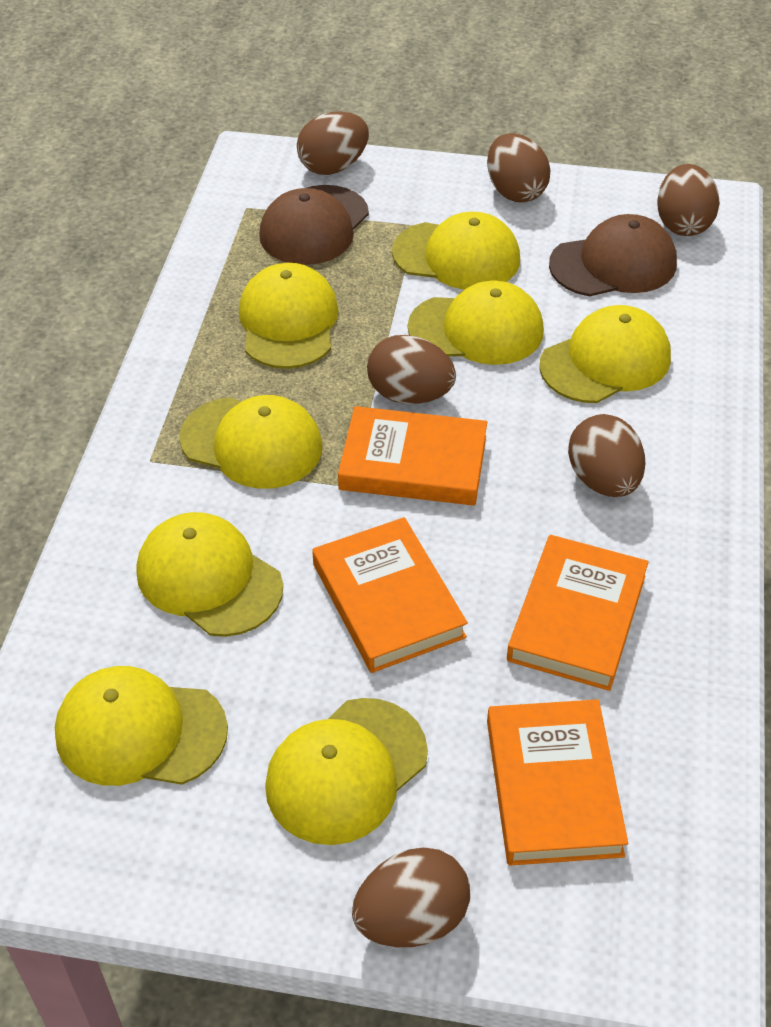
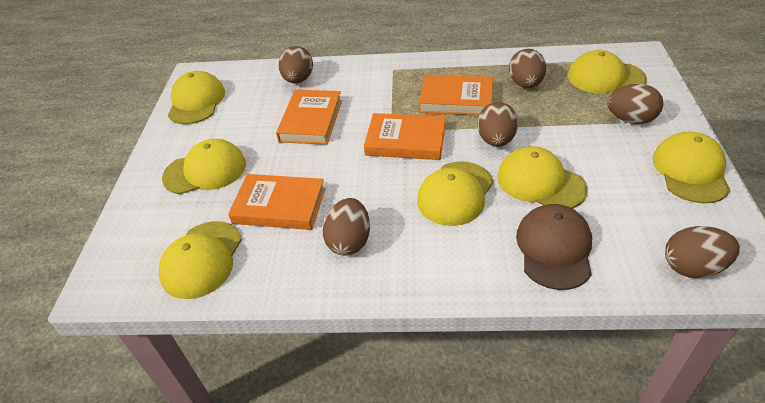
brown cap: [259,185,369,265] [549,214,677,296] = 2 -> [516,204,592,290] = 1
yellow cap: [55,666,228,786] [137,512,283,637] [179,395,322,489] [239,263,339,369] [265,698,428,845] [392,212,520,290] [408,280,544,365] [539,305,671,403] = 8 -> [158,221,242,299] [162,139,246,194] [168,71,225,124] [417,161,493,226] [497,146,588,209] [568,50,647,94] [653,132,731,203] = 7

